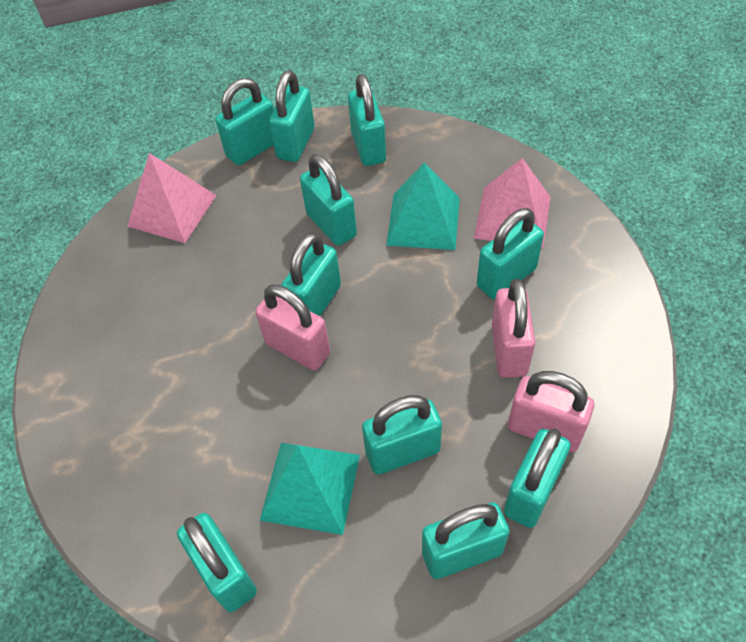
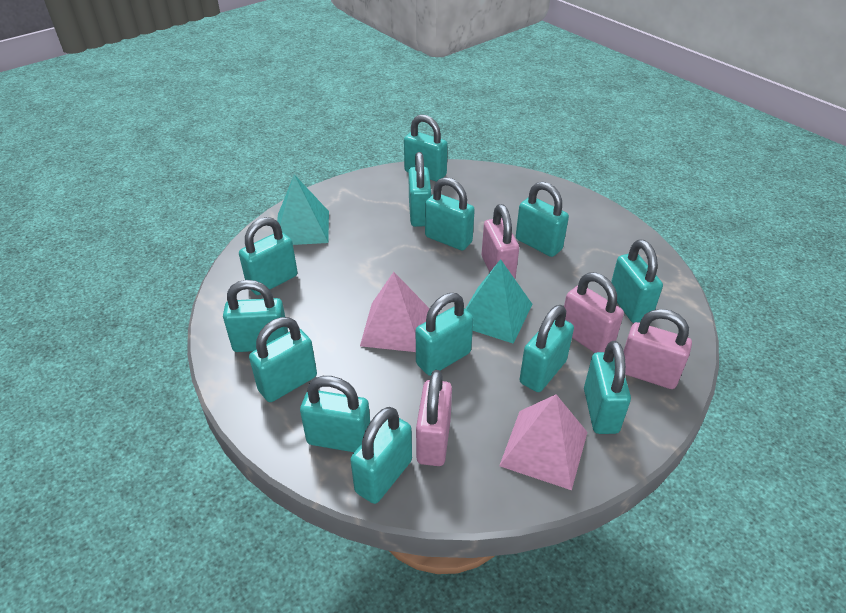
pink padlock: [255,285,330,370] [492,279,535,378] [508,371,594,452] = 3 -> [416,370,452,466] [482,204,519,279] [564,272,624,353] [624,309,692,389] = 4
turquoise padlock: [177,513,257,612] [215,78,274,166] [269,70,315,162] [281,232,341,316] [300,154,357,246] [348,74,386,166] [362,395,442,475] [422,502,510,579] [477,208,544,299] [504,428,570,528] = 10 -> [223,280,288,352] [239,217,297,295] [249,317,317,402] [300,376,370,452] [350,407,412,504] [404,115,448,182] [408,152,431,227] [416,293,473,376] [425,177,475,250] [516,182,569,257] [520,305,574,392] [584,341,631,434] [611,240,663,323] = 13

